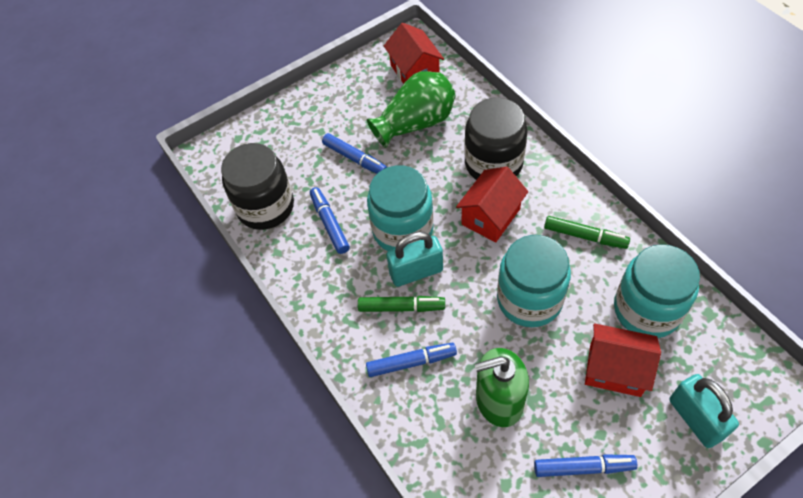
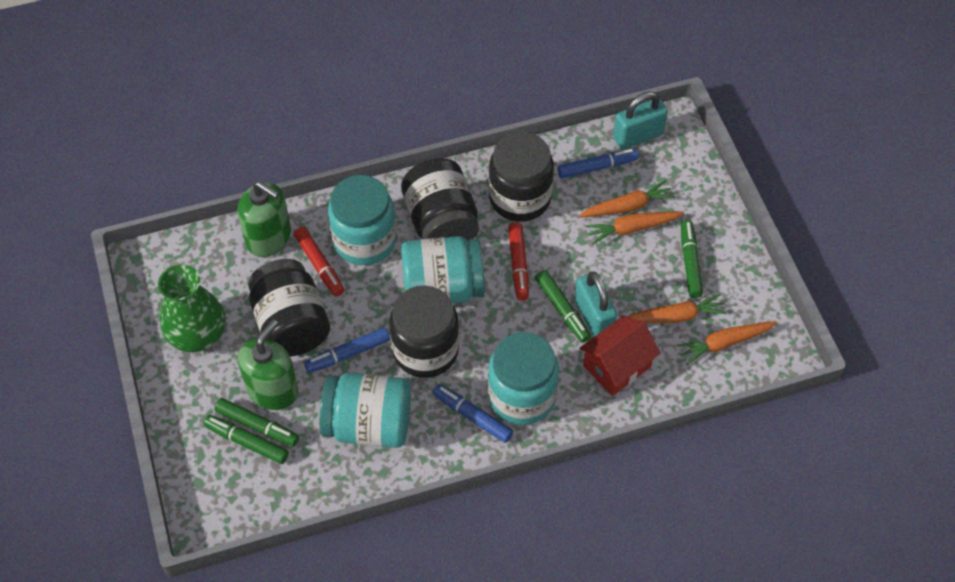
black jar: [221,143,294,230] [464,98,528,180] = 2 -> [248,259,330,357] [389,286,459,378] [401,158,479,241] [489,132,554,222] = 4
blue marker: [310,187,350,254] [322,133,387,174] [366,343,457,377] [534,454,637,477] = 4 -> [304,328,390,373] [433,384,513,443] [558,149,638,179] = 3
green marker: [358,296,445,312] [544,216,630,249] = 2 -> [204,415,289,464] [214,398,299,447] [535,270,591,343] [681,220,703,298] = 4
green soap dispenser: [474,348,529,427] = 1 -> [238,181,291,257] [238,320,298,410] = 2
orange carrot: none = 0 -> [579,180,675,218] [585,211,684,244] [628,294,727,323] [677,321,777,365] = 4
red house: [384,23,444,84] [456,167,529,243] [585,323,661,397] = 3 -> [579,316,661,396] = 1
red marker: none = 0 -> [294,227,344,296] [508,222,529,301] = 2
turquoise jar: [367,165,434,251] [497,235,571,327] [614,244,700,338] = 3 -> [320,373,411,448] [328,175,396,265] [401,236,485,303] [488,332,559,425] = 4

